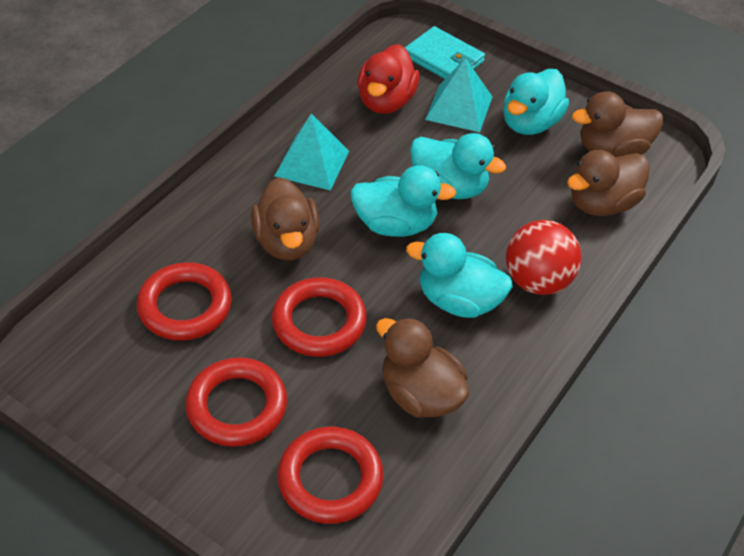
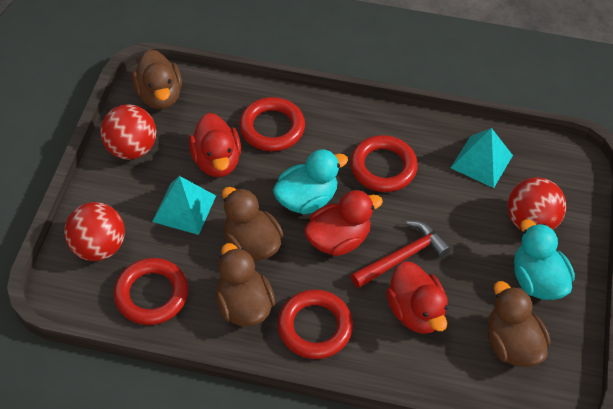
red ball: [506,220,582,295] = 1 -> [64,202,125,261] [100,104,156,160] [507,177,566,230] = 3
red duck: [358,44,419,114] = 1 -> [189,113,241,177] [304,190,383,256] [386,261,448,334] = 3
red hammer: none = 0 -> [351,221,451,288] = 1
turquoise duck: [350,165,456,237] [406,233,512,318] [410,133,506,199] [503,69,569,135] = 4 -> [273,149,348,214] [514,219,575,300] = 2
turquoise wallet: [405,26,485,79] = 1 -> none = 0

